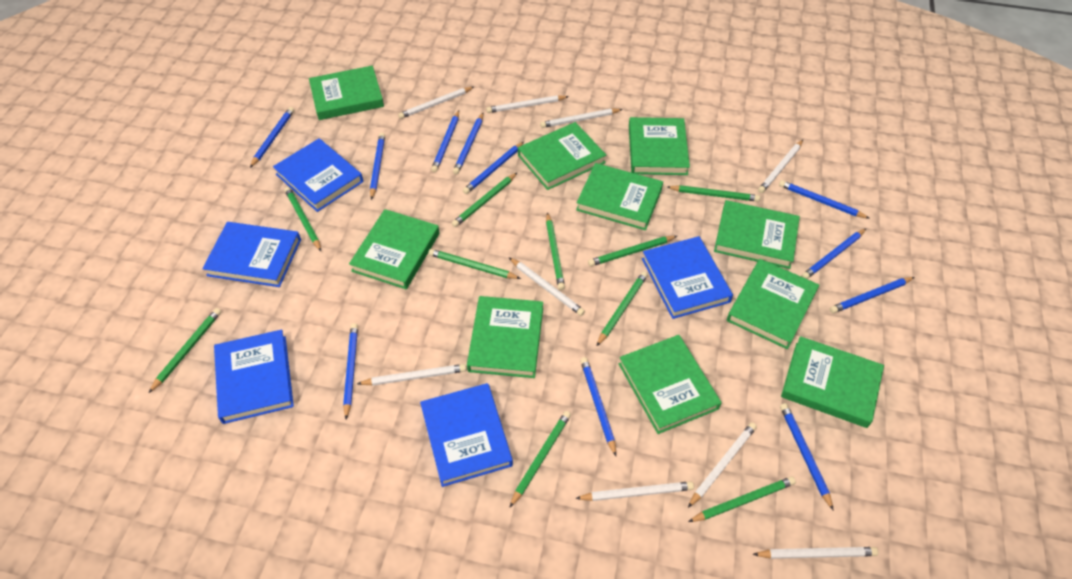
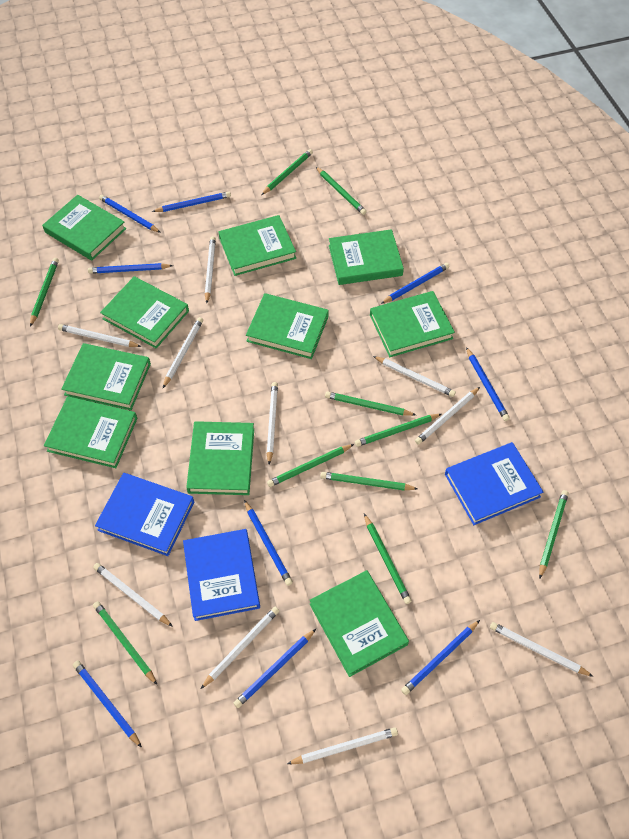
blue book: [202,222,301,287] [214,330,294,424] [273,138,363,212] [420,383,513,487] [642,236,733,319] = 5 -> [95,473,194,556] [183,529,260,621] [445,442,543,525] = 3
blue pencil: [250,107,294,168] [343,323,358,419] [370,133,385,200] [431,110,459,172] [453,113,483,174] [463,142,524,194] [580,357,616,456] [779,180,870,219] [780,403,834,511] [801,229,866,279] [830,277,914,313] = 11 -> [73,660,142,748] [88,263,173,274] [99,195,161,233] [152,192,231,212] [234,629,316,708] [244,500,293,586] [381,263,450,304] [401,620,480,695] [466,347,510,421] = 9
white pencil: [357,364,466,386] [398,87,474,119] [486,95,569,113] [509,257,585,316] [540,109,623,128] [575,481,694,501] [688,422,757,508] [752,547,878,559] [758,140,803,193] = 9 -> [58,324,142,347] [93,563,173,627] [163,317,203,388] [201,607,279,689] [205,236,216,303] [267,382,278,465] [287,727,398,764] [373,356,456,397] [415,387,480,445] [490,622,594,677] = 10

